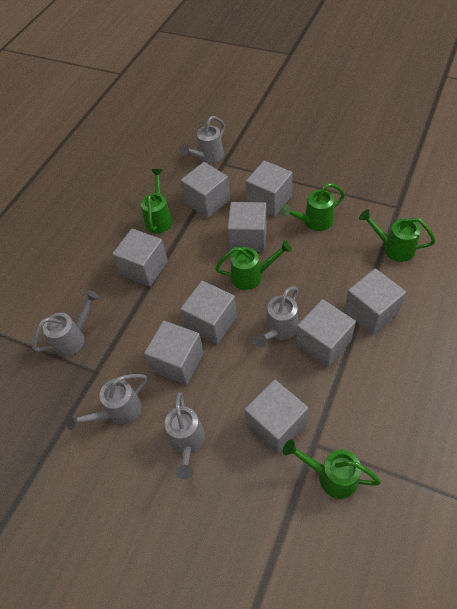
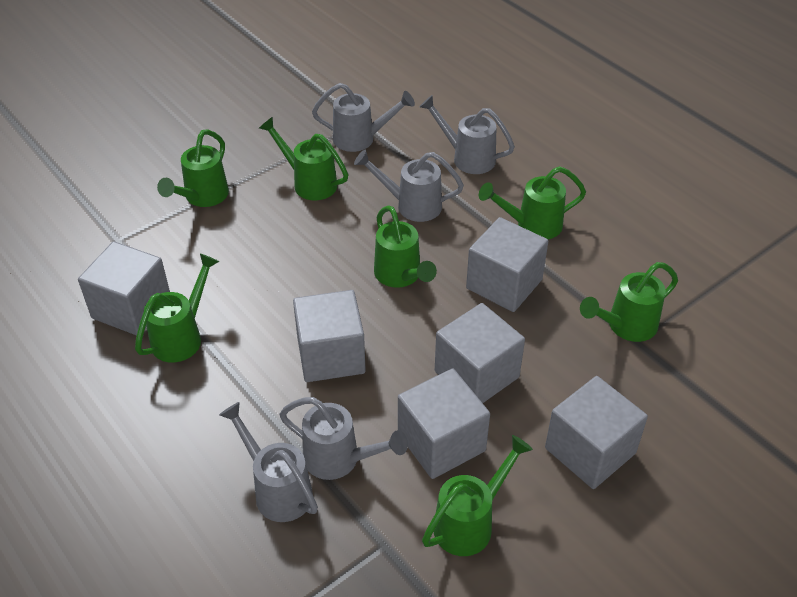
green watering can: [141,169,173,233] [215,240,292,290] [281,183,345,231] [283,439,381,499] [359,210,436,262] = 5 -> [135,253,219,363] [157,129,229,207] [259,117,348,200] [374,205,437,288] [422,435,533,556] [479,166,586,239] [580,262,678,342] = 7
grey cube: [112,228,168,287] [144,321,204,385] [180,281,237,345] [181,162,230,218] [227,202,267,252] [244,379,308,454] [246,161,293,217] [296,299,356,368] [344,268,406,335] = 9 -> [78,241,170,336] [293,290,366,382] [398,368,490,479] [435,303,525,403] [466,217,548,312] [545,376,648,489] = 6

